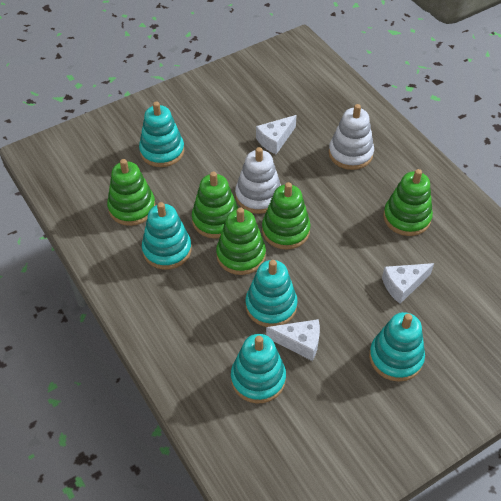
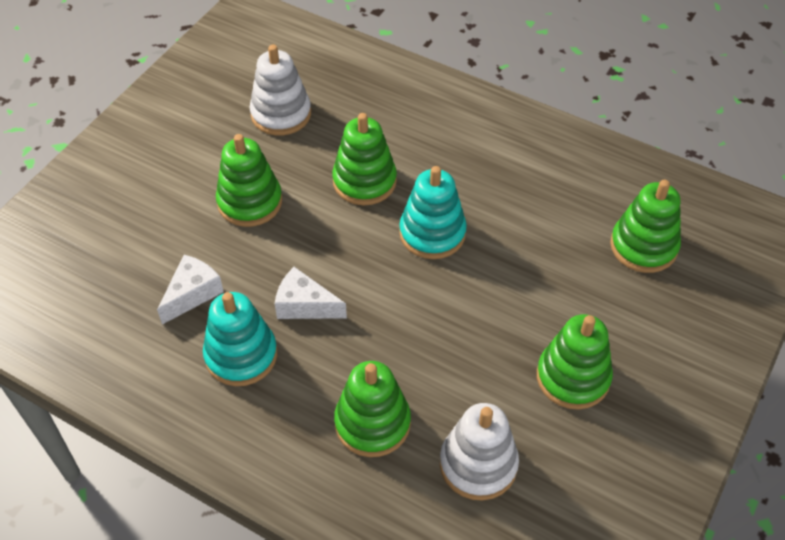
turquoise stacking toy: [139,102,184,167] [142,202,192,270] [231,334,286,403] [245,260,298,327] [369,312,425,382] = 5 -> [203,292,277,386] [399,166,467,259] = 2
white cheese: [256,115,297,154] [266,319,320,361] [382,263,434,304] = 3 -> [157,255,224,325] [275,267,347,319] = 2

